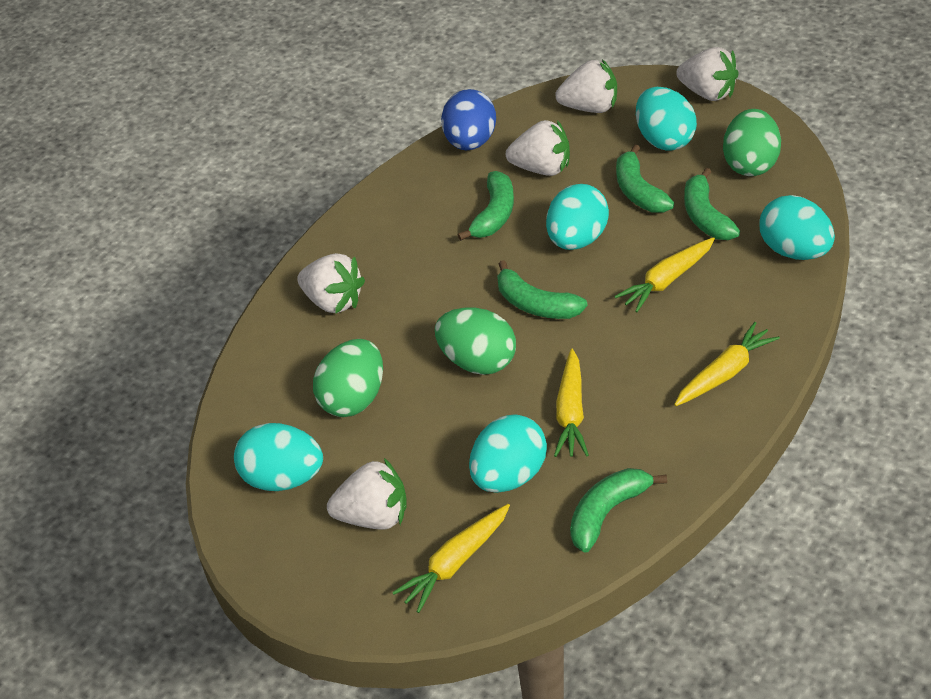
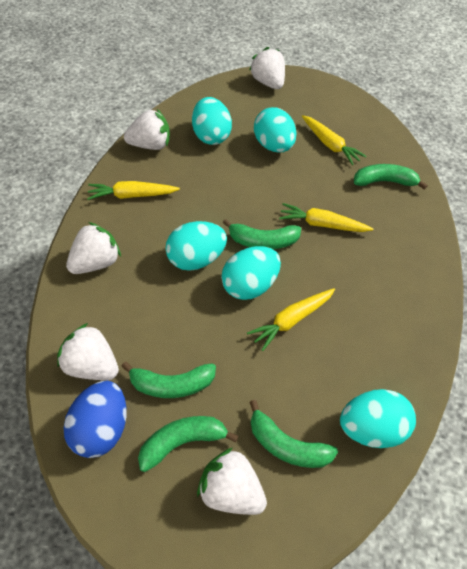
green egg: [313,339,383,417] [435,307,516,375] [723,109,781,176] = 3 -> none = 0

